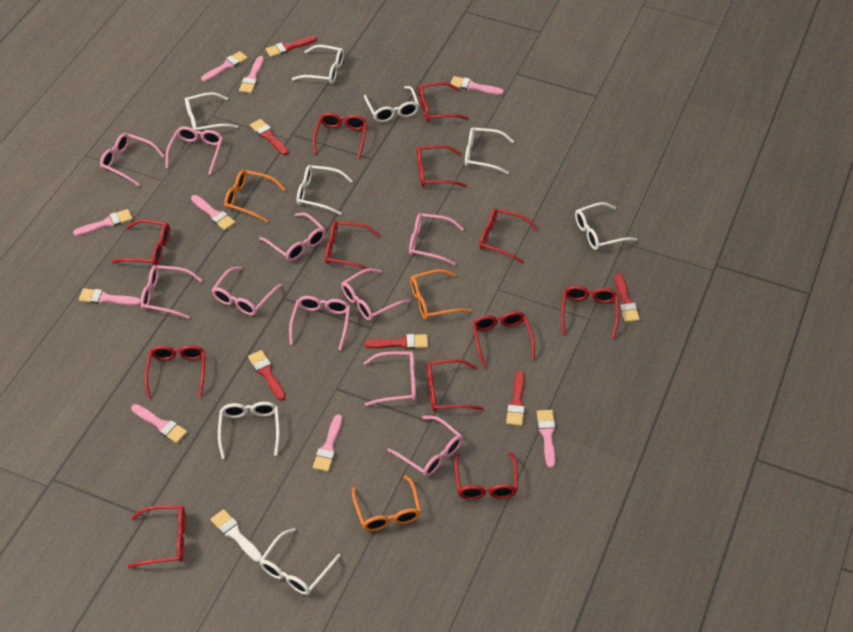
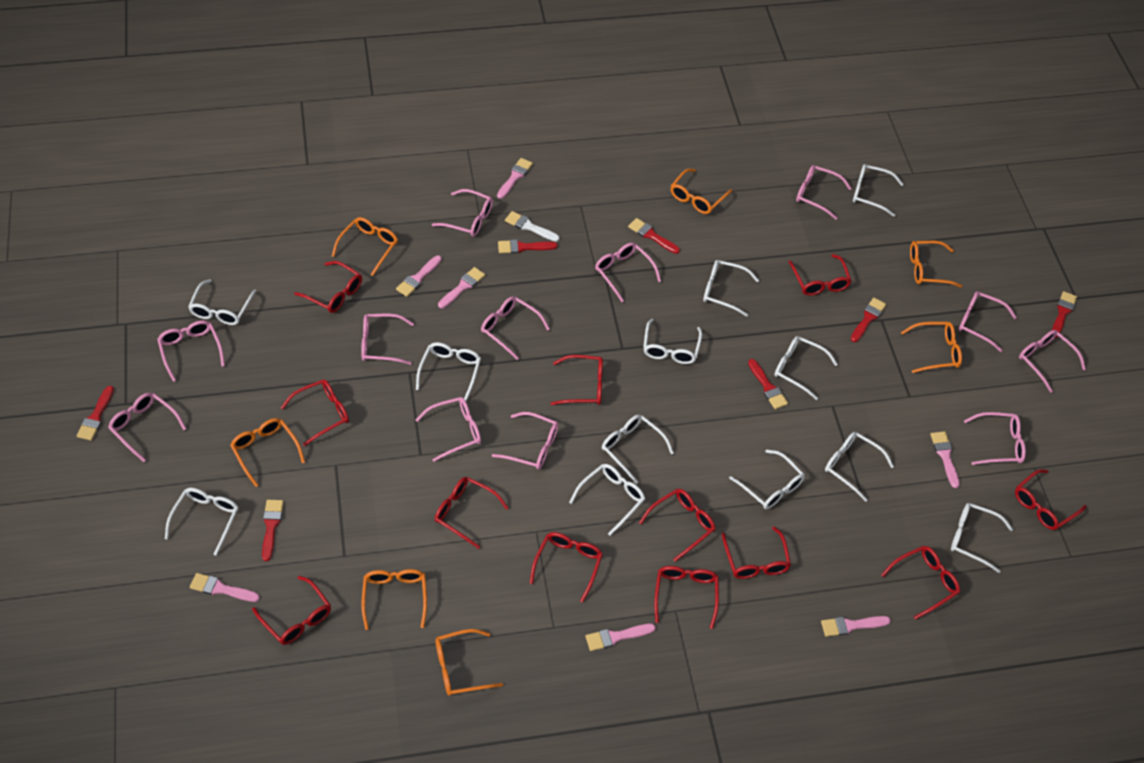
orange glasses: [224,170,286,223] [352,475,421,531] [410,269,471,320] = 3 -> [230,418,305,487] [332,217,398,276] [361,569,427,630] [435,629,503,696] [670,169,733,214] [901,322,962,373] [910,241,962,288] = 7
pink brush: [73,209,133,236] [79,288,141,306] [131,404,187,443] [191,195,236,230] [201,51,248,82] [239,56,264,93] [313,414,342,472] [450,76,504,95] [537,410,556,468] = 9 -> [190,573,260,602] [396,255,442,297] [438,267,485,308] [497,158,533,199] [585,624,656,651] [821,616,891,637] [931,431,960,488] = 7
pink glasses: [100,133,164,186] [140,265,202,319] [165,126,223,175] [212,266,282,316] [259,213,326,261] [289,296,350,350] [341,268,410,321] [363,352,416,406] [387,416,463,477] [409,213,464,265] = 10 -> [108,392,186,462] [157,320,225,382] [361,314,414,365] [416,397,481,462] [432,189,493,237] [481,296,550,360] [492,412,558,469] [595,243,661,302] [796,165,852,220] [958,291,1017,352] [964,412,1026,465] [1019,330,1086,393] = 12
red brush: [248,350,286,401] [250,119,289,155] [266,36,317,57] [364,334,428,349] [506,371,525,426] [615,273,640,322] = 6 -> [76,386,114,440] [262,500,283,561] [498,239,558,254] [628,218,680,254] [748,359,788,409] [851,298,886,342] [1052,291,1077,338] = 7
white glasses: [185,92,238,131] [218,402,280,459] [260,528,341,595] [292,45,344,84] [297,165,353,215] [364,86,419,122] [465,127,514,174] [575,202,637,250] = 8 -> [165,488,239,556] [188,279,256,325] [416,342,481,401] [569,464,645,536] [602,415,674,484] [643,319,702,364] [703,260,759,317] [729,450,805,509] [774,336,838,400] [825,432,894,501] [853,164,904,217] [951,503,1013,573] = 12

